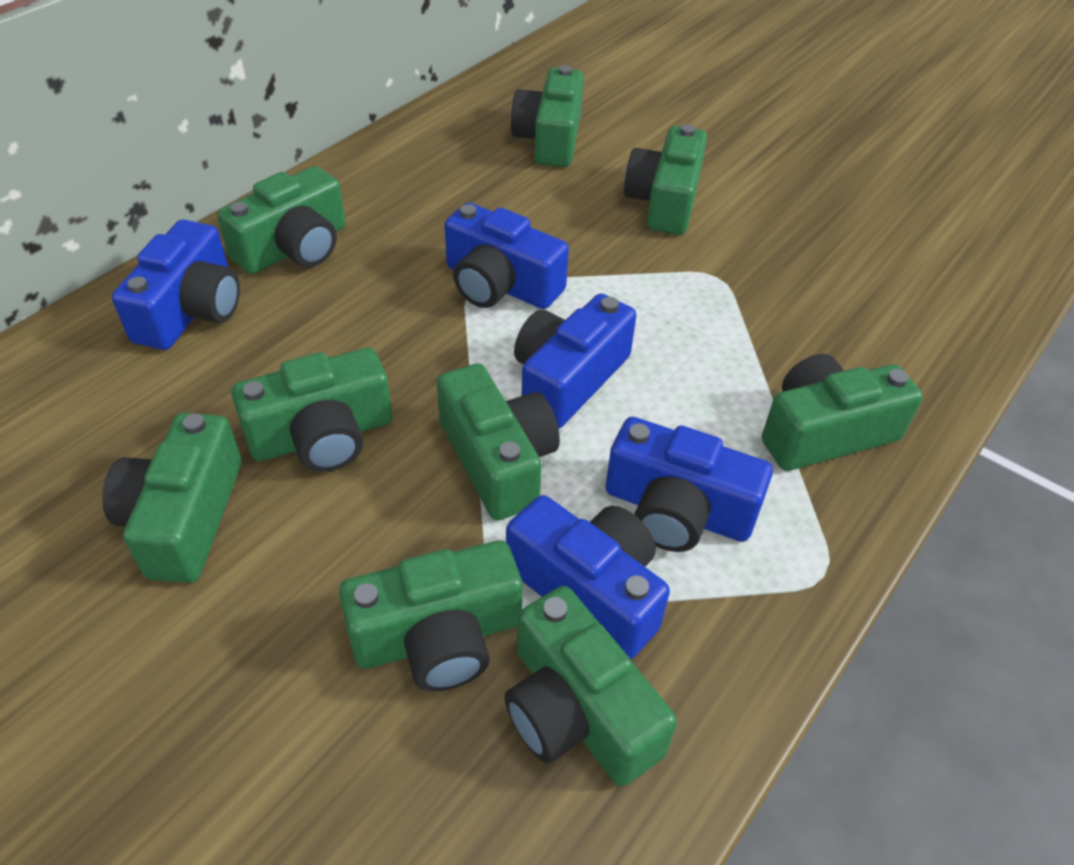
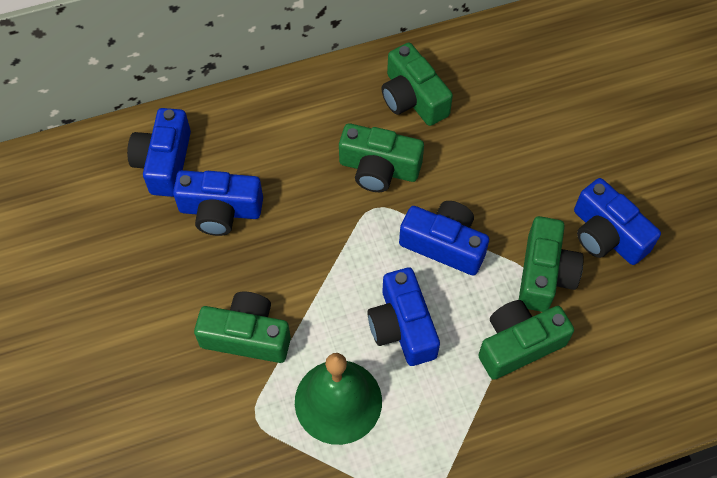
green bell: none = 0 -> [295,353,382,445] = 1
green camera: [102,413,241,583] [217,166,346,274] [231,348,392,472] [339,540,523,691] [437,363,560,521] [504,586,677,786] [511,65,584,167] [624,124,707,235] [762,354,923,471] = 9 -> [194,292,291,363] [339,123,424,192] [381,43,453,126] [478,300,574,380] [519,216,584,312] = 5

